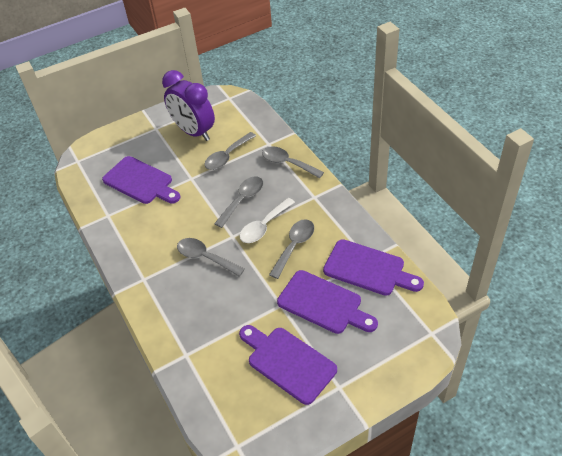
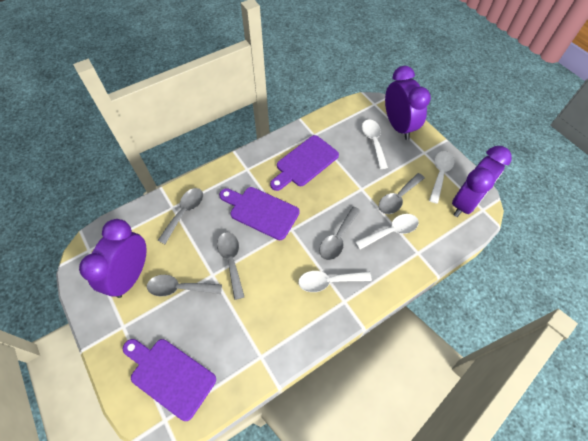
purple clock: [162,70,215,141] = 1 -> [79,219,147,298] [385,66,431,140] [452,146,512,217] = 3
purple cutting board: [102,156,180,204] [239,325,337,405] [277,270,378,334] [323,239,424,296] = 4 -> [123,339,216,421] [219,187,300,240] [270,135,339,191] = 3
white spoon: [240,198,295,243] = 1 -> [298,271,372,292] [355,214,419,250] [362,120,388,169] [429,151,454,204] = 4

